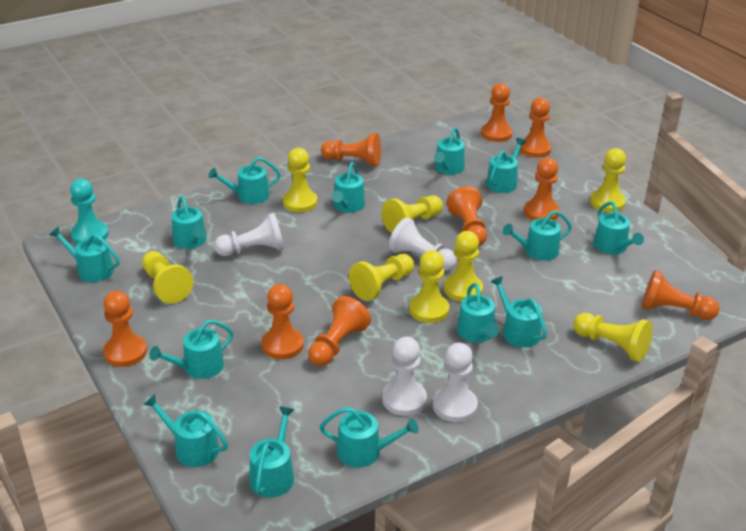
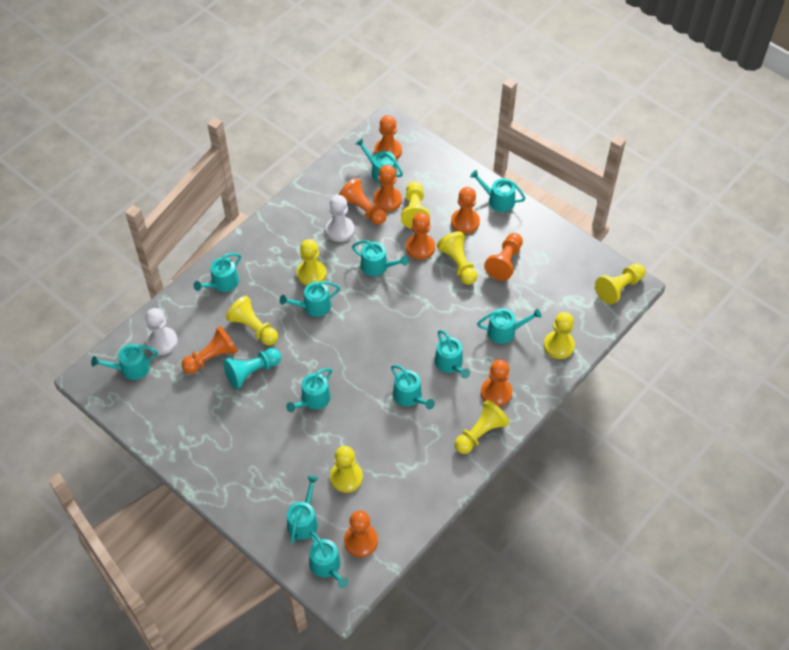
turquoise watering can: [50,226,120,282] [143,394,228,467] [150,320,234,379] [172,196,207,249] [208,157,281,204] [249,406,295,498] [320,407,419,468] [332,162,365,213] [434,127,465,175] [457,283,499,342] [486,138,526,193] [490,276,547,347] [503,210,572,261] [593,202,644,255] = 14 -> [91,344,158,380] [193,253,241,292] [279,281,340,317] [286,368,332,413] [287,476,318,543] [309,531,348,588] [352,240,408,276] [356,138,403,183] [391,365,435,409] [434,330,470,379] [470,170,526,212] [477,308,542,344] = 12
white pawn: [214,213,284,256] [382,337,427,416] [389,217,457,271] [433,343,478,422] = 4 -> [145,308,178,355] [326,195,355,242] = 2

